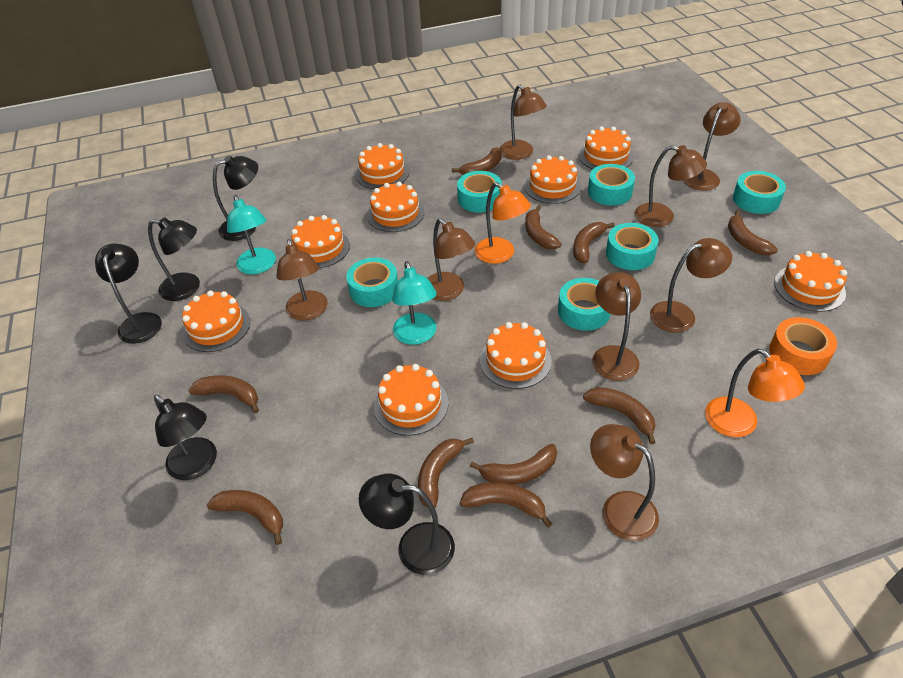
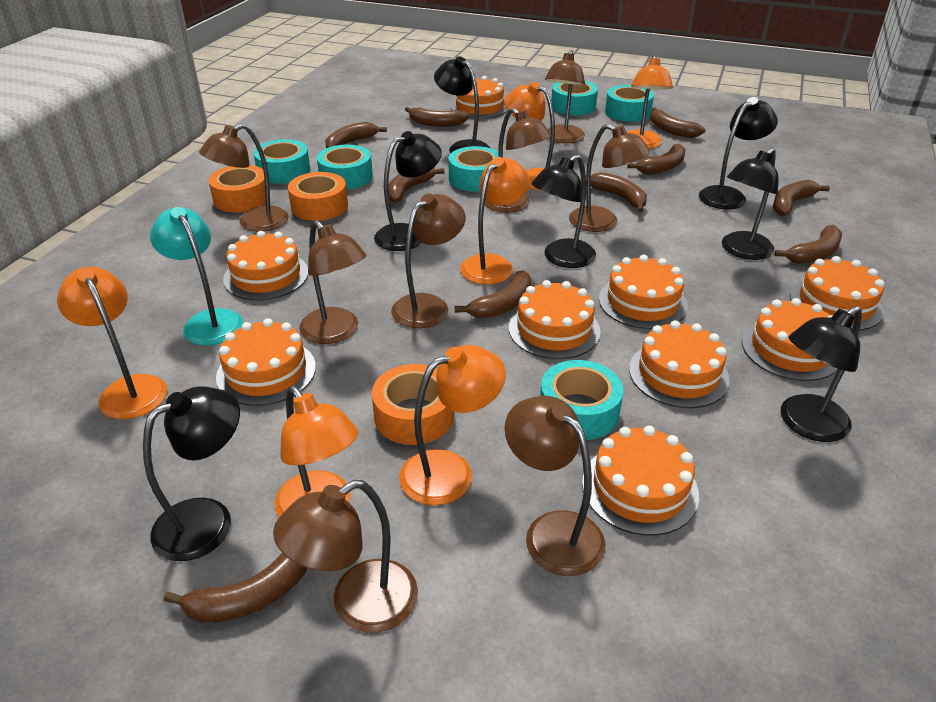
black lamp: [95,243,162,344] [148,218,200,301] [154,395,217,480] [213,156,258,241] [359,474,455,575] = 5 -> [143,386,240,561] [374,131,442,251] [434,56,490,153] [531,154,596,268] [699,97,778,210] [722,148,779,260] [781,306,862,442] = 7
orange lamp: [475,182,531,264] [705,349,805,437] = 2 -> [57,267,167,419] [275,386,358,517] [399,345,506,505] [460,157,530,285] [504,82,555,190] [627,55,673,149] = 6
orange tape: [769,317,837,375] = 1 -> [208,165,266,212] [288,172,348,221] [372,364,455,445] = 3
turquoise lamp: [227,195,276,274] [392,261,437,345] = 2 -> [150,207,243,345] = 1

